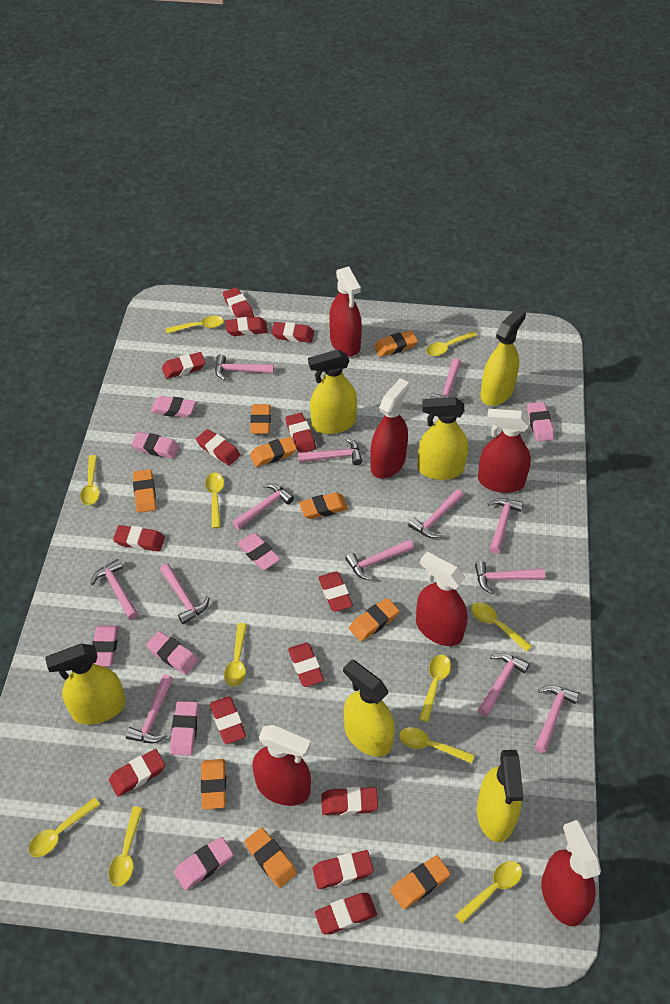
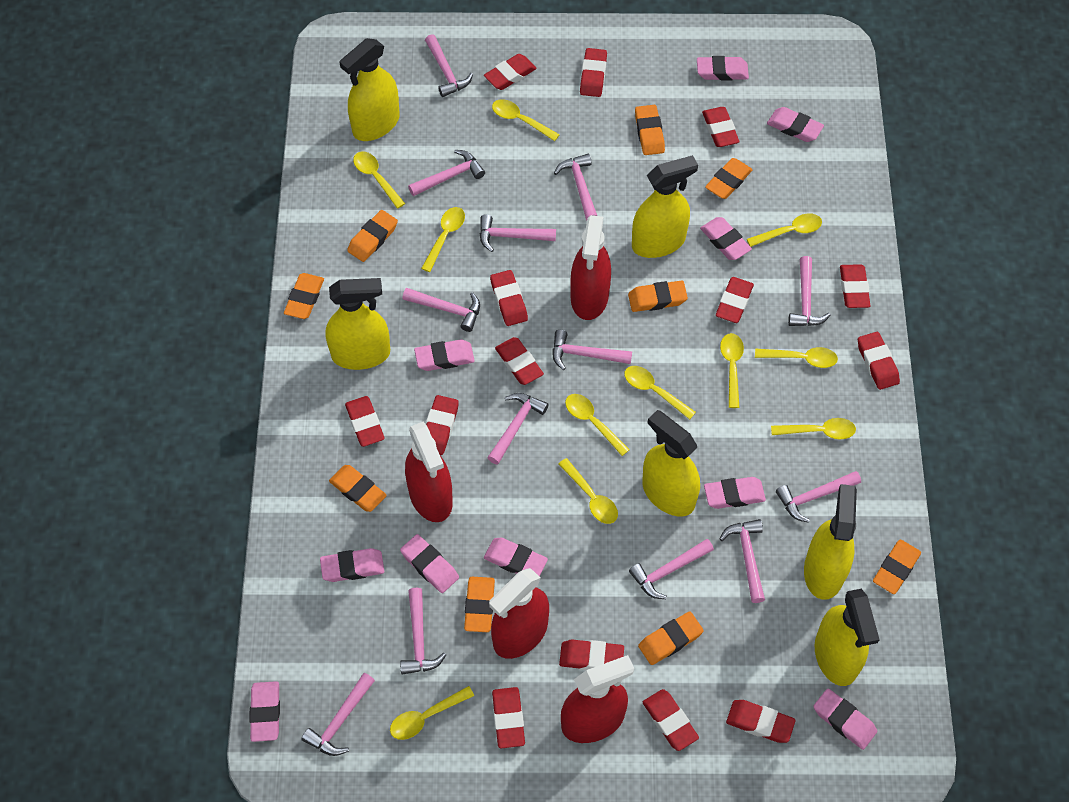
pink eraser: [92,625,119,666] [131,432,180,459] [146,631,198,675] [151,396,196,418] [170,701,198,756] [174,837,233,890] [238,533,280,570] [527,402,554,442] = 8 -> [249,681,280,742] [320,548,384,582] [400,534,459,593] [414,340,475,371] [484,538,548,576] [697,56,749,81] [700,217,752,260] [704,477,766,509] [767,107,824,142] [813,688,877,750] = 10
red spray bottle: [252,725,311,806] [329,267,362,356] [370,378,410,479] [416,551,467,646] [478,409,531,493] [541,820,601,927] = 6 -> [405,422,453,522] [489,568,549,659] [561,655,634,743] [570,215,611,320] = 4

